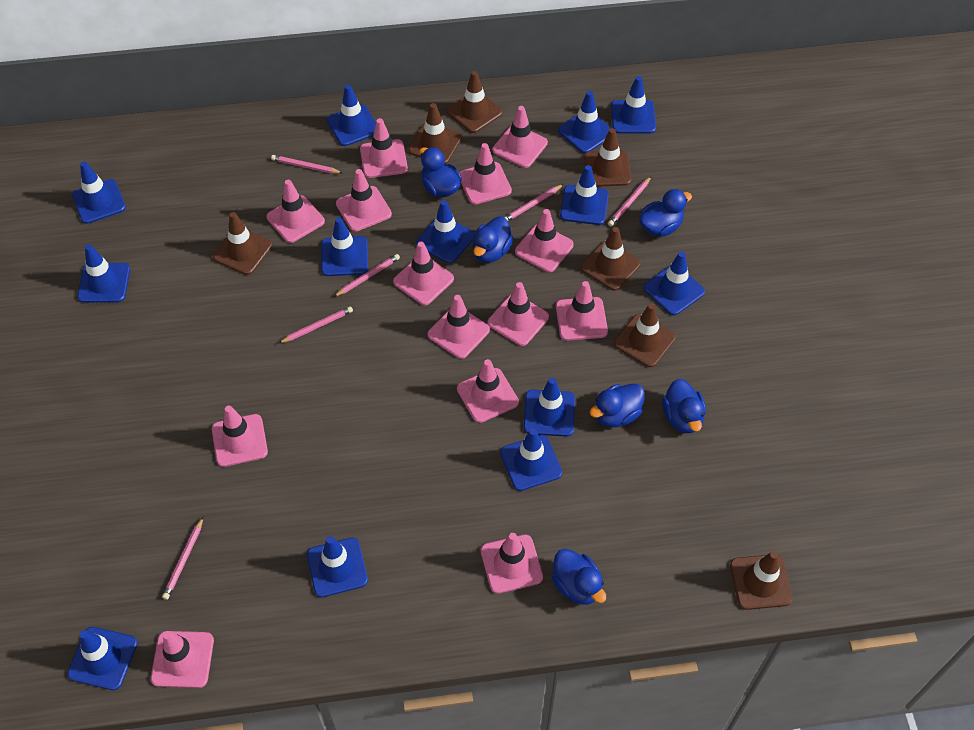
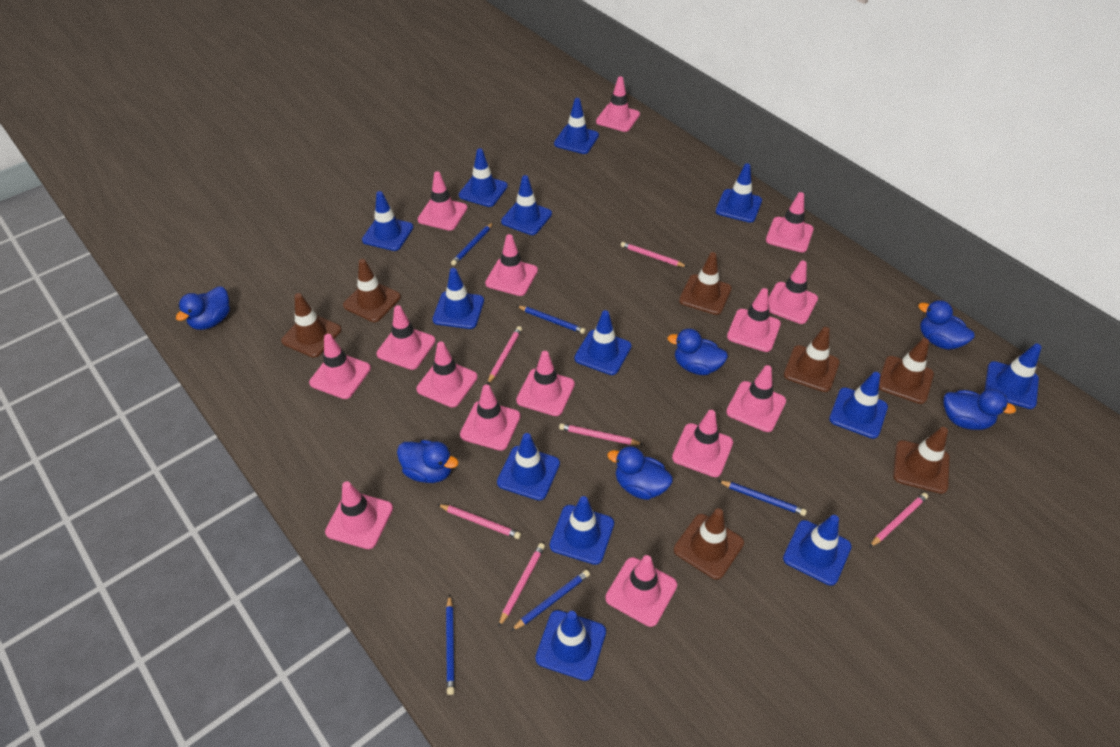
blue pencil: none = 0 -> [446,594,455,695] [451,223,493,266] [511,570,590,631] [517,306,586,334] [718,480,807,516] = 5
pink traffic cone: [151,631,214,688] [212,406,268,467] [267,180,325,243] [336,169,392,232] [360,118,408,178] [393,242,454,305] [428,295,490,359] [457,359,519,423] [459,143,512,204] [481,533,543,594] [488,282,549,346] [493,106,548,168] [515,209,574,272] [556,281,608,341] = 14 -> [309,334,371,399] [325,481,393,549] [376,305,435,370] [416,342,477,407] [418,171,467,231] [460,385,521,451] [485,234,538,296] [516,351,575,416] [596,76,640,132] [605,555,677,627] [672,410,733,477] [726,365,786,432] [727,288,781,352] [766,192,814,252] [768,261,818,324] = 15

